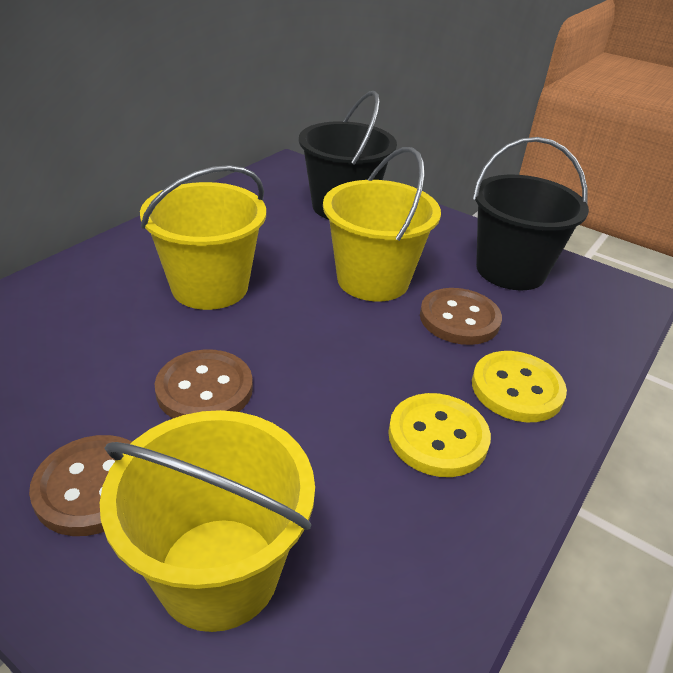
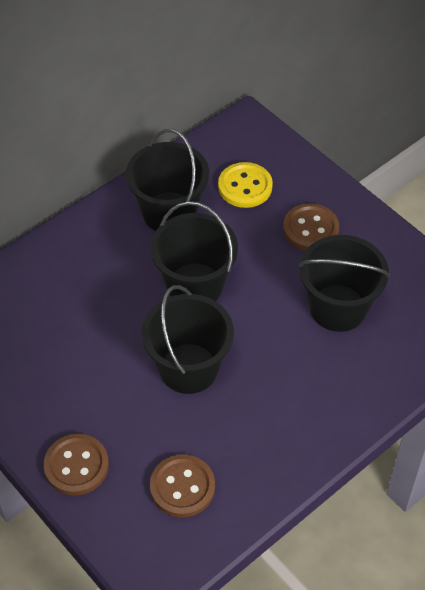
black bucket: [299,91,397,220] [473,137,589,290] = 2 -> [126,129,209,231] [142,285,234,394] [150,201,238,301] [298,235,390,332] = 4
yellow bucket: [100,410,315,632] [140,165,266,310] [323,147,441,301] = 3 -> none = 0
yellow button: [388,393,491,477] [472,351,567,422] = 2 -> [218,162,273,208] = 1

